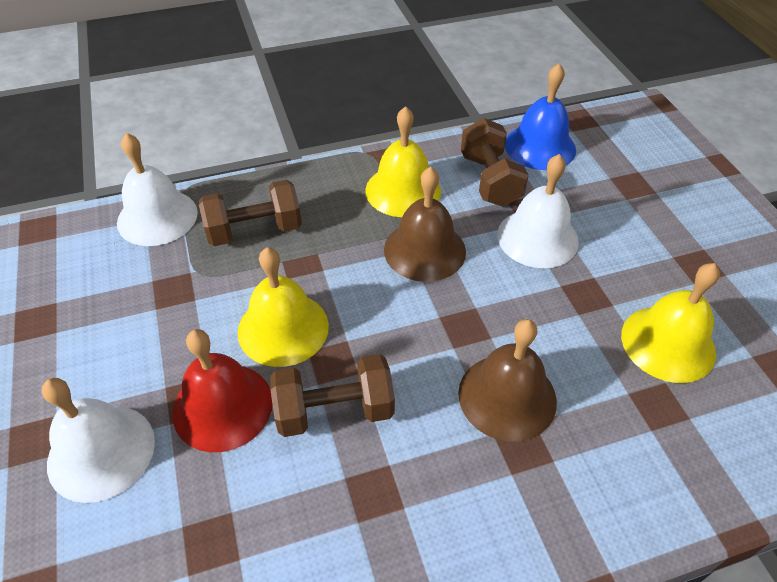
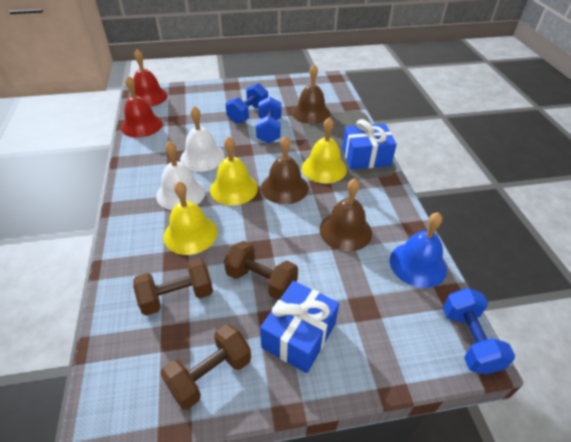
blue dumbbell: none = 0 -> [226,83,268,123] [256,97,281,143] [443,288,515,375] = 3
blue gift: none = 0 -> [260,281,339,373] [342,119,397,169] = 2
brown bell: [384,166,466,282] [458,319,557,442] = 2 -> [261,136,308,204] [292,65,330,124] [320,179,372,251] = 3
red bell: [172,329,272,452] = 1 -> [121,76,163,138] [130,49,168,107] = 2
white bell: [42,378,155,503] [117,133,198,246] [497,154,579,268] = 3 -> [156,141,205,210] [180,106,225,172] = 2

